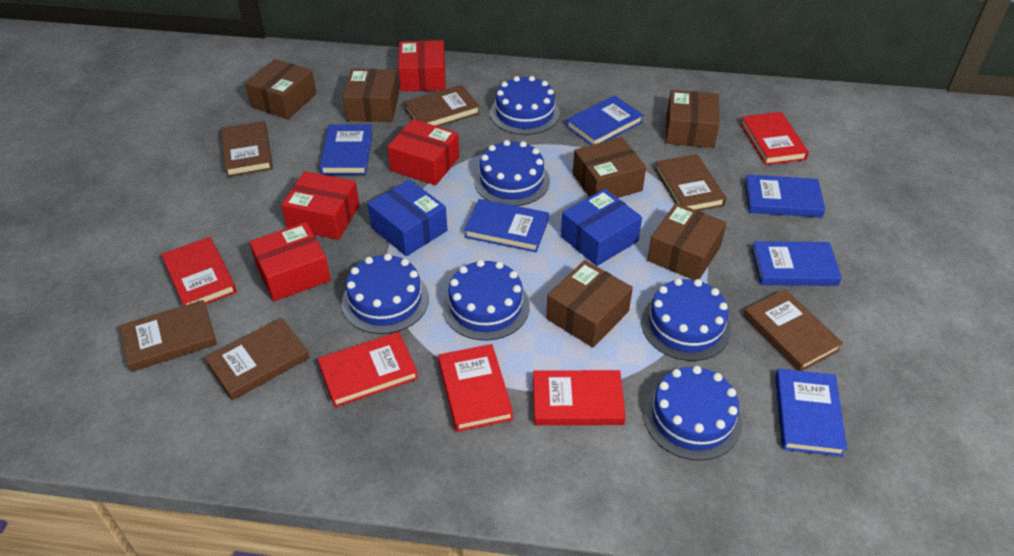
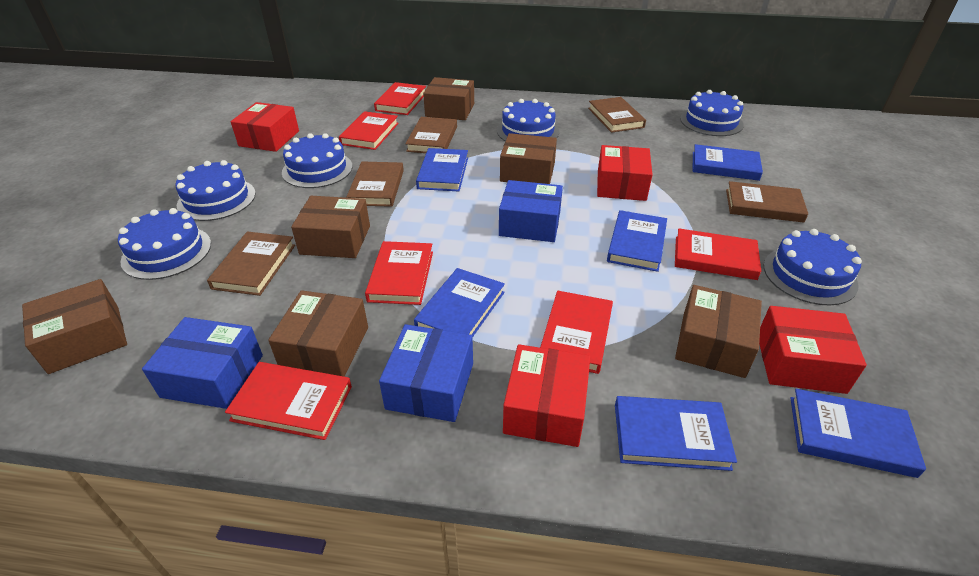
blue box: [368,179,447,256] [561,189,642,266] = 2 -> [142,317,263,409] [379,324,473,422] [499,180,563,242] = 3
brown book: [120,300,217,372] [205,317,310,400] [221,121,273,177] [404,85,480,127] [655,154,727,211] [743,289,843,371] = 6 -> [207,231,295,296] [347,162,404,207] [405,117,457,153] [588,97,646,133] [726,181,808,223] = 5
red book: [161,237,237,306] [318,332,418,408] [438,344,513,432] [533,370,626,425] [740,112,809,165] = 5 -> [225,362,352,440] [339,111,399,150] [365,241,433,305] [374,82,426,115] [540,291,613,374] [675,229,761,280] = 6

